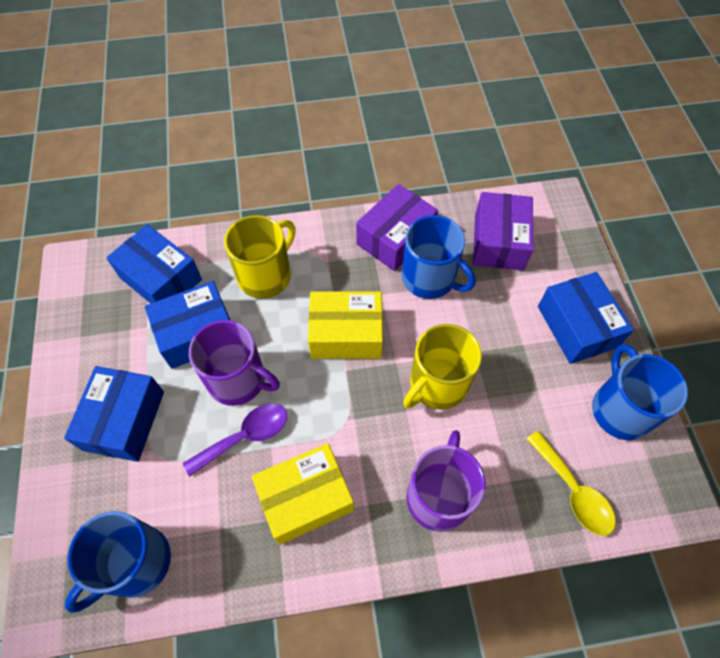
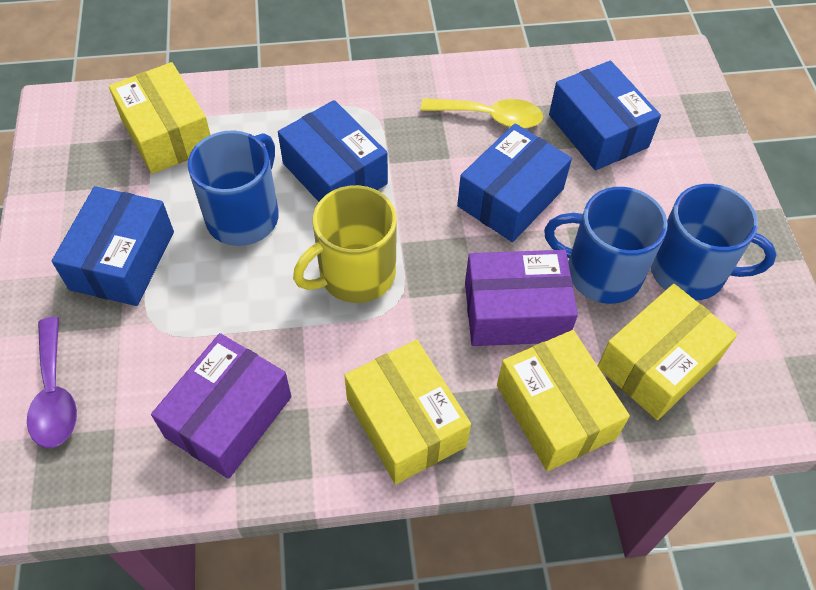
purple mug: [189,320,280,406] [407,430,486,532] = 2 -> none = 0
yellow box: [252,443,354,545] [308,291,383,359] = 2 -> [109,62,211,174] [344,340,471,484] [497,330,630,471] [598,284,737,420] = 4
yellow mug: [224,215,295,299] [403,324,482,409] = 2 -> [293,185,397,303] = 1

